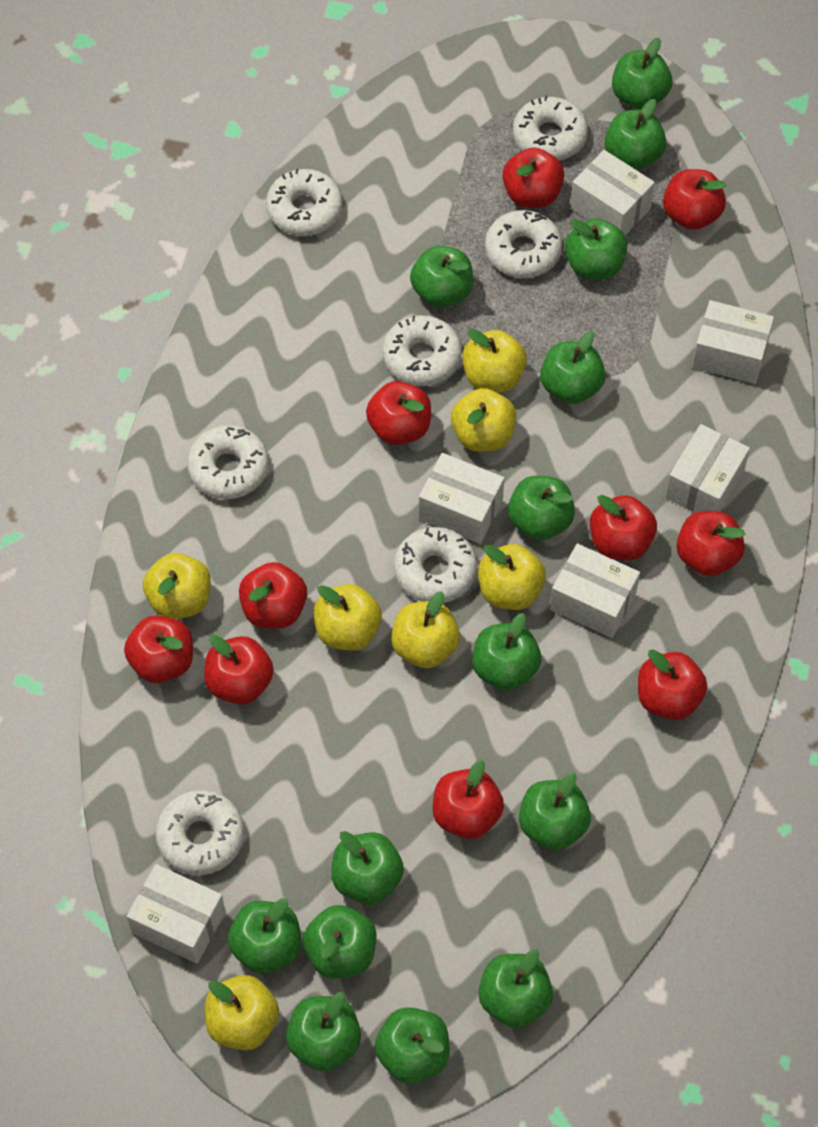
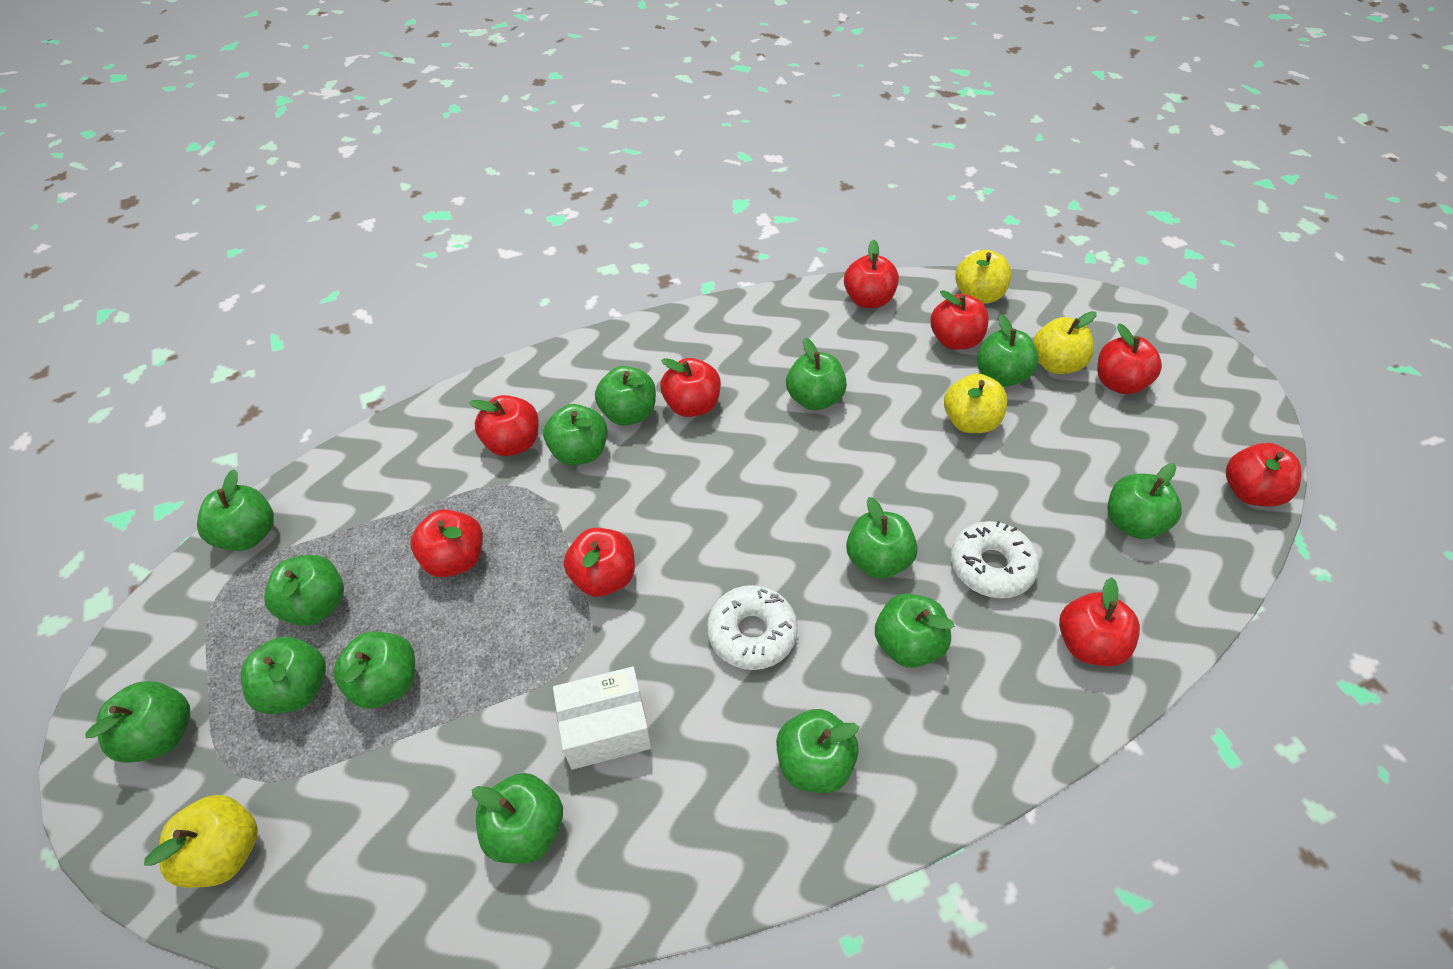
red apple: [124,615,193,683] [204,635,274,705] [239,562,307,629] [366,381,431,445] [433,760,504,839] [502,148,565,208] [590,495,657,561] [638,649,707,720] [663,169,726,230] [676,511,746,576] = 10 -> [411,509,483,577] [469,395,539,456] [564,528,635,597] [660,358,721,417] [844,239,899,308] [930,290,989,350] [1059,577,1140,666] [1097,324,1162,394] [1226,443,1302,507] = 9
white box: [127,864,226,964] [419,453,504,544] [550,543,640,638] [570,150,655,235] [665,424,750,513] [692,300,774,384] = 6 -> [553,667,652,770] = 1
white donut: [155,790,244,875] [187,425,269,499] [266,168,343,236] [382,315,462,386] [394,527,477,603] [485,210,562,278] [513,95,588,160] = 7 -> [707,585,798,670] [951,521,1039,599] = 2
yellow apple: [143,553,211,619] [205,975,279,1050] [314,584,382,651] [391,591,460,668] [451,388,516,452] [462,329,527,392] [478,544,546,610] = 7 -> [144,795,258,888] [944,373,1007,433] [955,250,1011,304] [1033,311,1097,374] = 4

